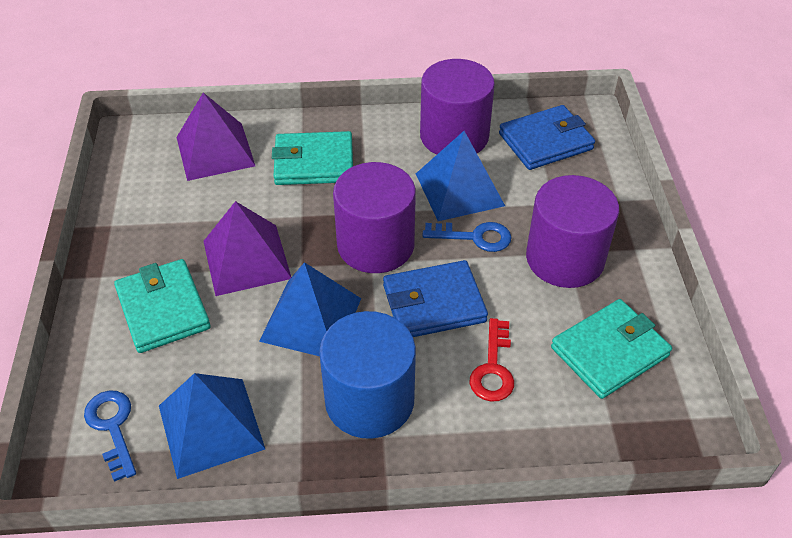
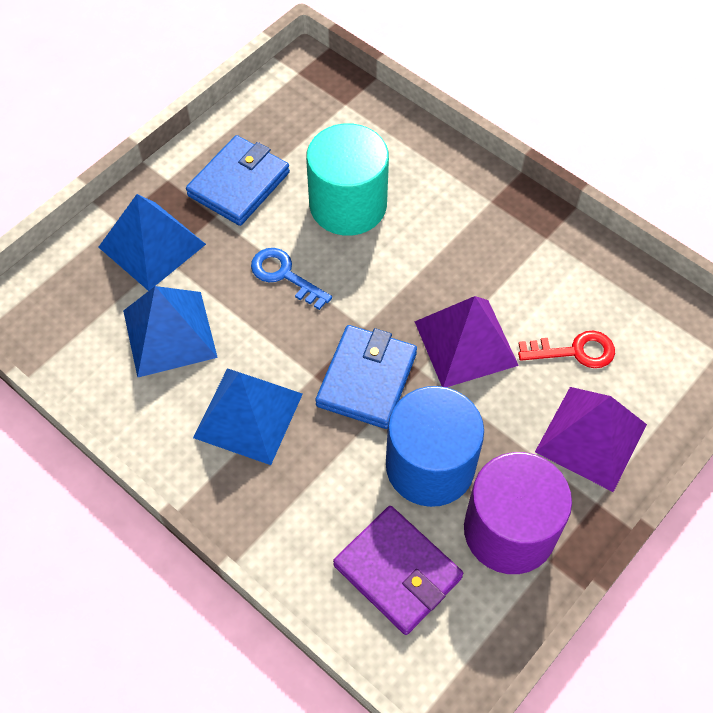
blue key: [84,391,136,482] [423,222,512,252] = 2 -> [251,248,332,310] = 1
purple cylinder: [333,162,416,273] [420,59,495,155] [526,175,619,288] = 3 -> [464,452,572,574] = 1
purple wallet: none = 0 -> [333,506,463,635] = 1
turquoise cylinder: none = 0 -> [306,123,389,236] = 1
turquoise wallet: [114,259,211,353] [272,131,353,185] [551,299,672,399] = 3 -> none = 0

